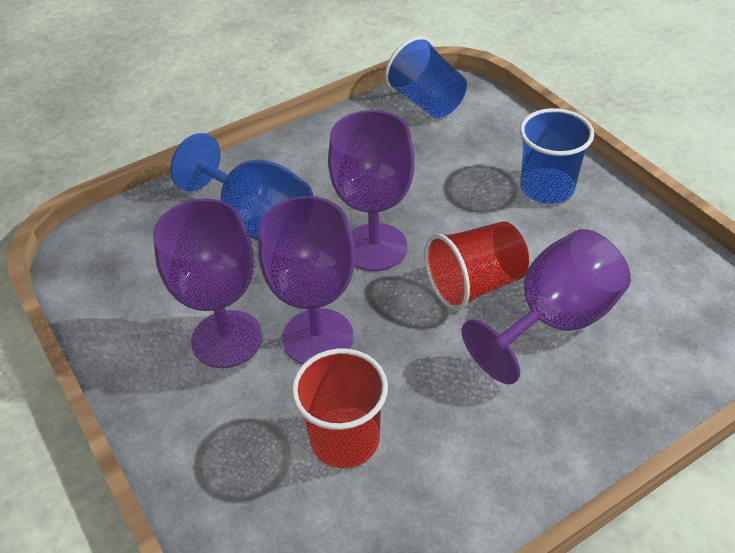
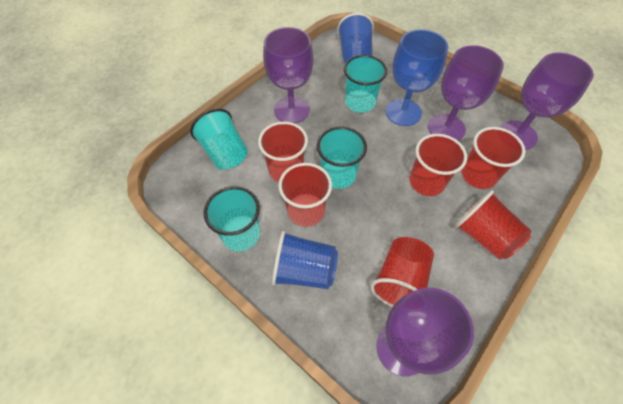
red cup: [291,348,388,468] [424,222,529,311] = 2 -> [258,122,308,182] [278,163,332,227] [370,237,434,307] [409,134,467,196] [454,190,532,260] [461,127,526,189] = 6
turquoise cup: none = 0 -> [190,108,248,170] [204,186,260,251] [317,126,367,189] [344,55,387,113] = 4

